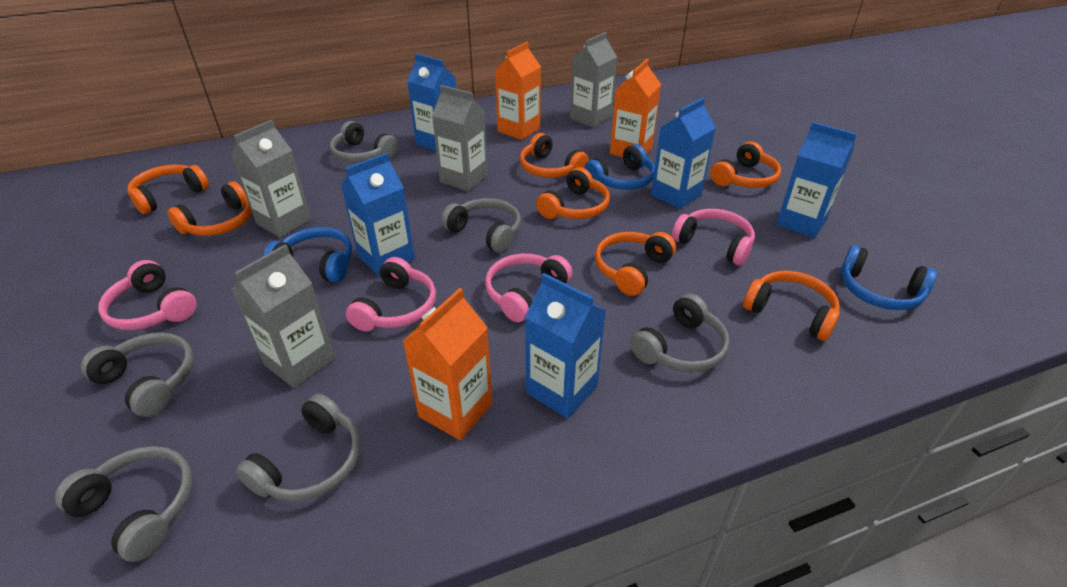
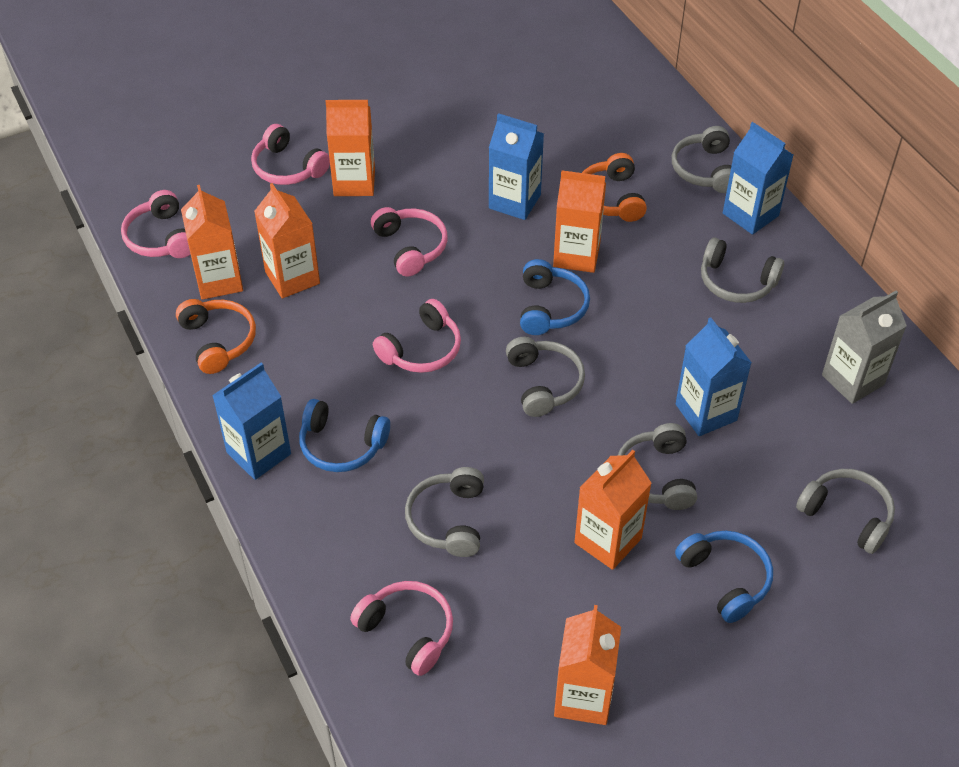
blue carton: [341,153,415,276] [407,53,456,151] [525,273,606,418] [651,98,716,209] [776,122,857,238] = 5 -> [212,362,291,480] [489,113,544,220] [676,318,752,436] [723,122,793,235] = 4
grey carton: [231,120,311,237] [231,244,335,388] [432,85,488,191] [570,32,617,128] = 4 -> [822,291,907,404] = 1
orange carton: [403,288,492,440] [495,42,541,140] [610,59,661,157] = 3 -> [181,185,243,300] [254,183,320,299] [326,100,375,196] [553,170,606,273] [554,605,621,725] [574,450,652,570] = 6
orange headphones: [128,165,209,214] [168,182,252,236] [520,133,589,178] [536,167,610,219] [595,232,676,296] [710,141,781,188] [743,271,840,341] = 7 -> [176,299,256,374] [582,153,647,222] = 2
pink headphones: [98,260,197,330] [346,257,436,331] [485,254,573,322] [672,209,755,266] = 4 -> [121,190,190,258] [251,124,330,185] [350,581,453,676] [371,207,448,276] [373,299,461,373] = 5

